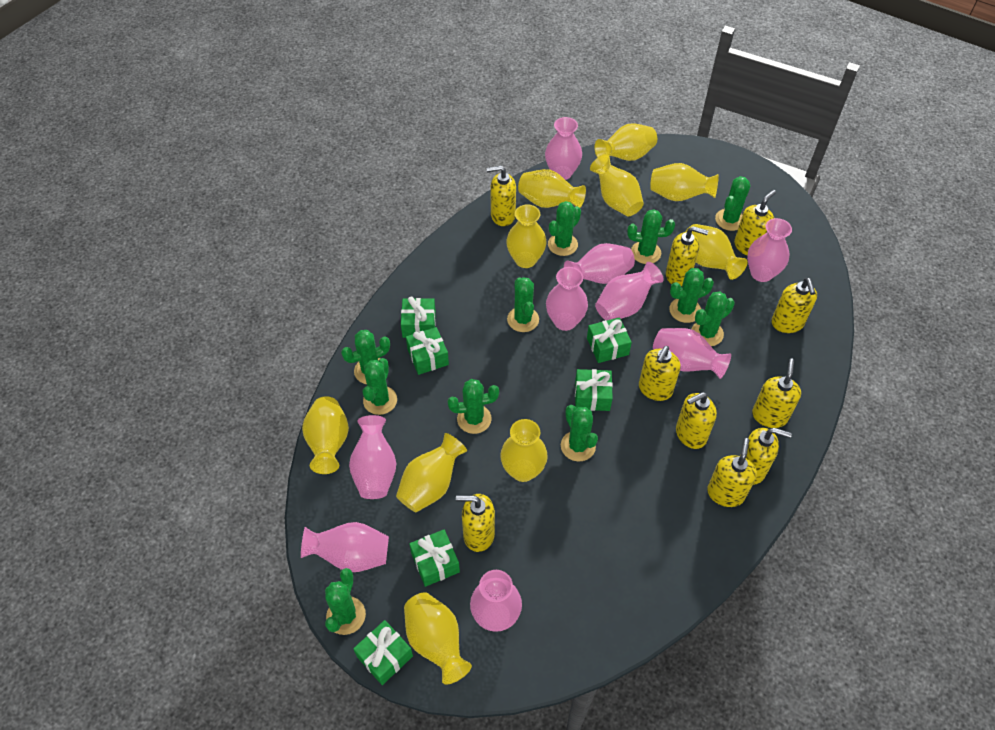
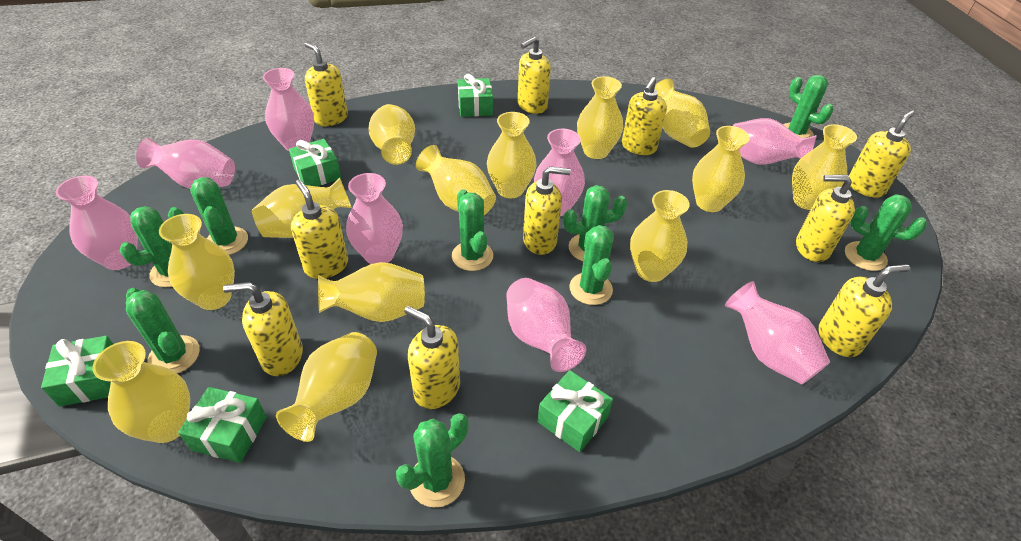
green cactus: [325,568,366,635] [341,330,390,384] [363,358,397,415] [448,379,499,434] [507,277,539,332] [548,201,581,256] [561,405,598,461] [627,209,675,264] [669,268,714,323] [691,291,735,346] [715,176,751,231] = 11 -> [120,206,183,287] [126,288,200,374] [190,177,248,255] [396,413,468,507] [452,189,493,271] [563,185,627,261] [569,225,614,305] [783,75,833,138] [845,194,927,271] = 9
green gift: [353,620,413,685] [401,296,436,338] [406,327,449,375] [409,529,460,587] [575,369,613,411] [587,317,632,363] = 6 -> [41,336,113,407] [178,387,267,463] [289,139,341,187] [458,74,493,117] [537,370,613,452] = 5
pink vase: [301,522,389,572] [349,415,396,499] [470,570,522,632] [545,117,582,180] [546,267,588,331] [564,243,635,284] [595,262,664,321] [653,328,731,379] [747,218,792,282] = 9 -> [56,176,138,270] [136,138,235,189] [263,68,314,151] [346,173,403,264] [506,278,586,372] [534,129,585,216] [725,281,830,385] [733,118,817,165] = 8
yellow vase: [302,396,349,474] [396,433,467,512] [404,592,472,684] [500,419,548,482] [506,204,546,268] [518,169,586,208] [590,154,644,216] [595,123,657,161] [650,163,719,201] [685,224,748,280] = 10 -> [93,341,190,443] [159,214,235,310] [252,177,352,238] [276,332,377,442] [318,262,425,322] [368,104,415,165] [416,145,496,215] [487,112,536,198] [577,76,623,159] [630,190,690,282] [655,79,710,148] [692,126,750,212] [792,124,857,210] = 13

